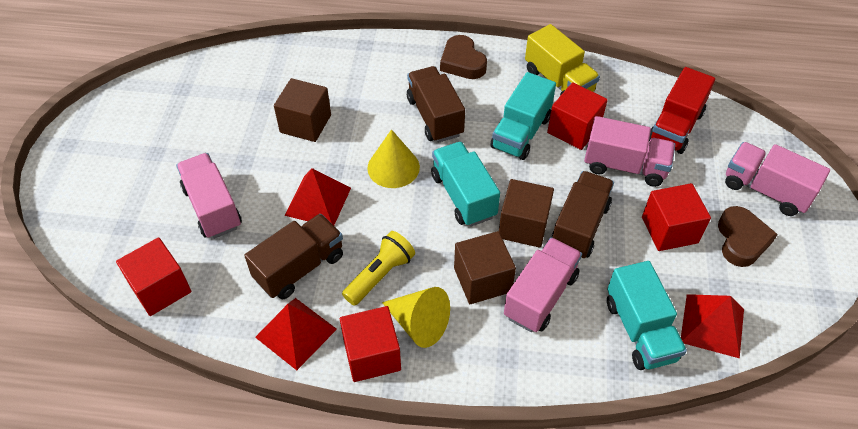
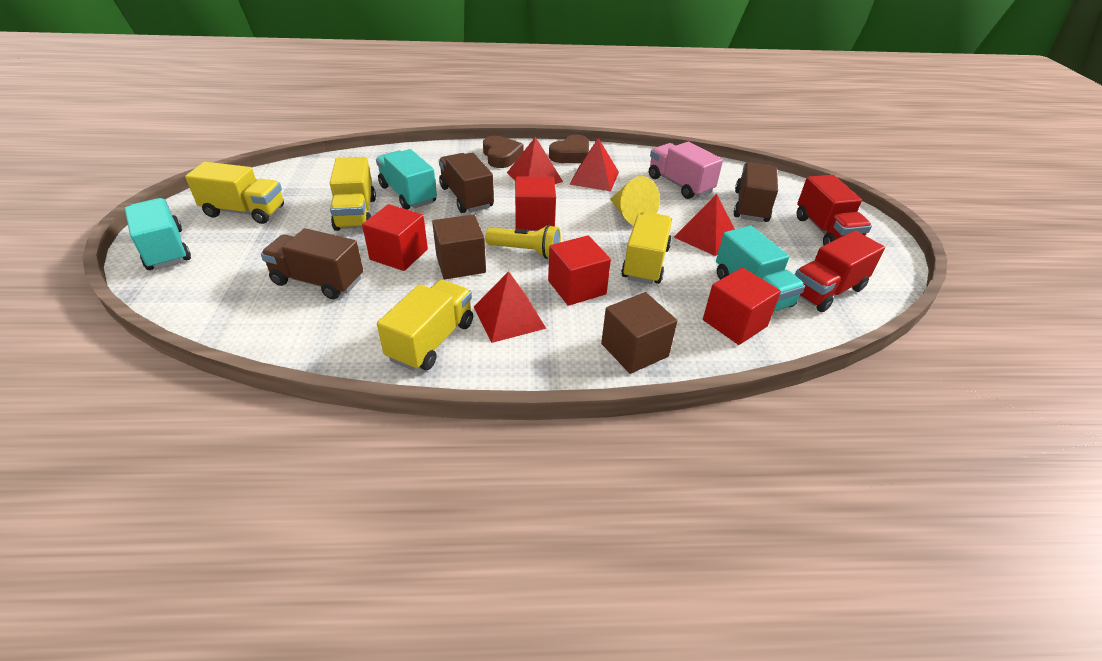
brown cube: [274,78,331,142] [454,231,516,304] [499,179,554,248] = 3 -> [432,214,486,279] [601,292,677,374] = 2
pink truck: [176,153,242,239] [504,237,582,332] [584,116,675,187] [725,142,830,216] = 4 -> [649,142,723,199] = 1
red pyramid: [255,298,337,370] [284,168,351,225] [681,294,744,358] = 3 -> [474,271,546,343] [507,137,563,184] [569,138,619,192] [674,194,735,256] = 4
red truck: [649,67,715,154] = 1 -> [795,231,885,312] [797,175,872,245] = 2
yellow cone: [367,129,420,188] [382,287,450,348] = 2 -> [610,176,660,226] = 1
yellow truck: [525,24,600,96] = 1 -> [185,162,284,224] [330,157,376,231] [377,280,473,371] [621,212,672,284] = 4

